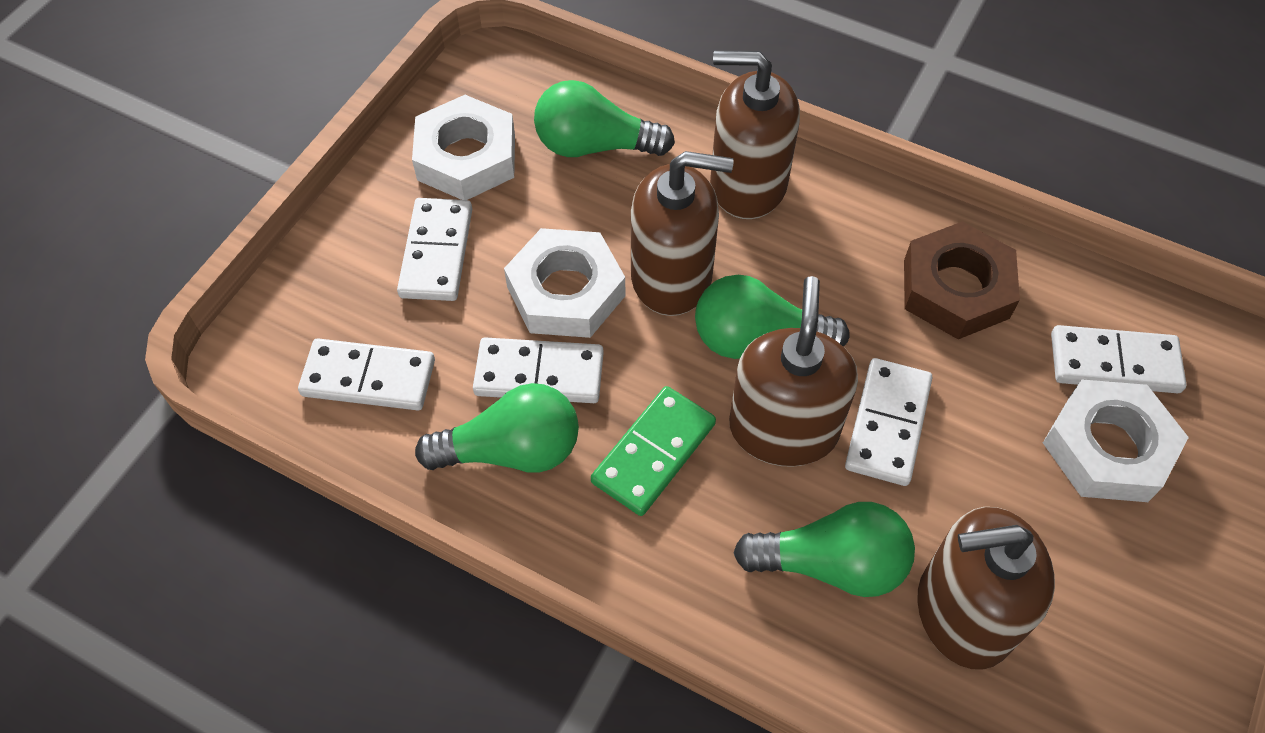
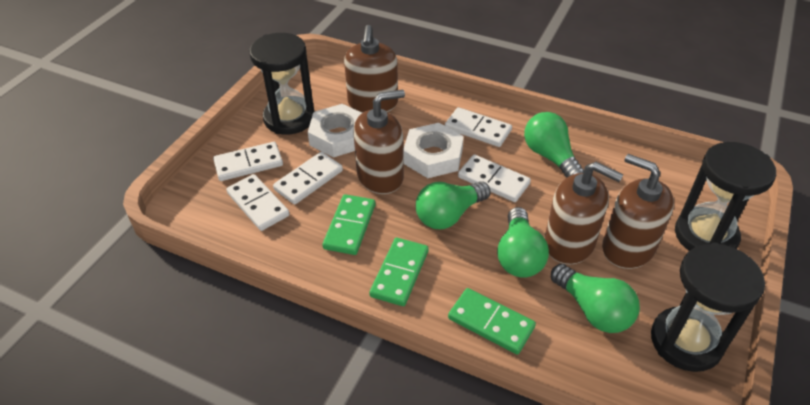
black hourglass: none = 0 -> [249,33,315,135] [651,242,765,372] [675,142,776,251] = 3
brown nut: [904,222,1020,339] = 1 -> none = 0
green domino: [591,386,716,516] = 1 -> [322,194,375,255] [369,238,429,306] [448,288,536,354] = 3
white nut: [412,95,515,200] [504,228,625,338] [1043,380,1189,502] = 3 -> [308,104,362,157] [403,123,464,178] = 2

